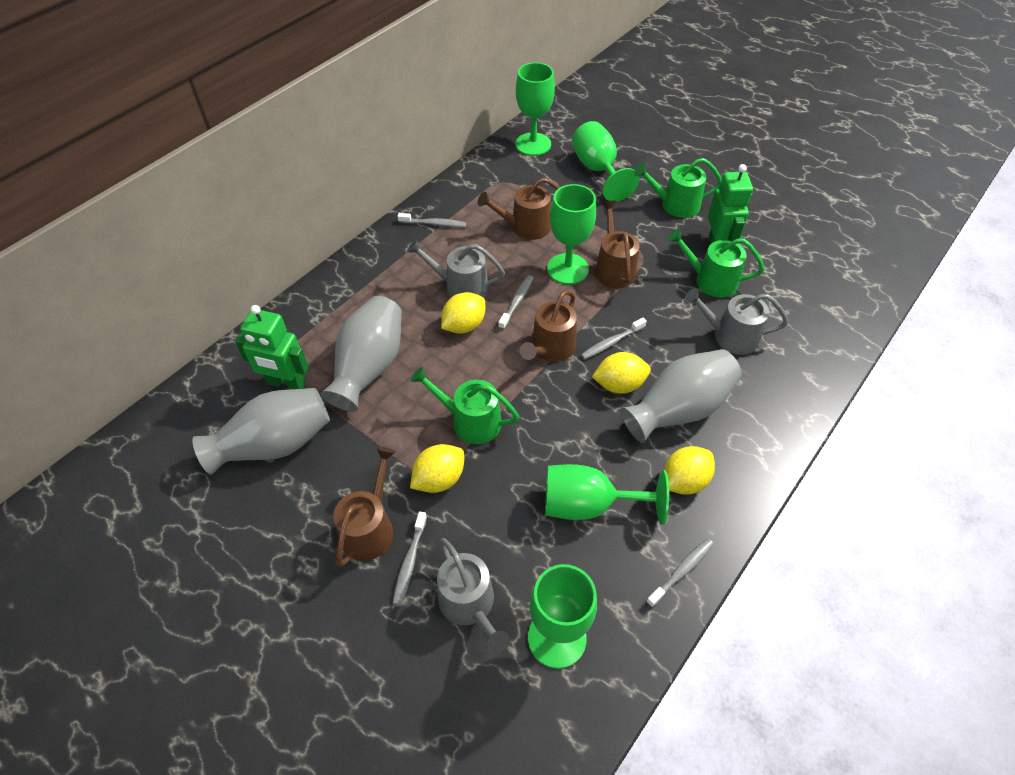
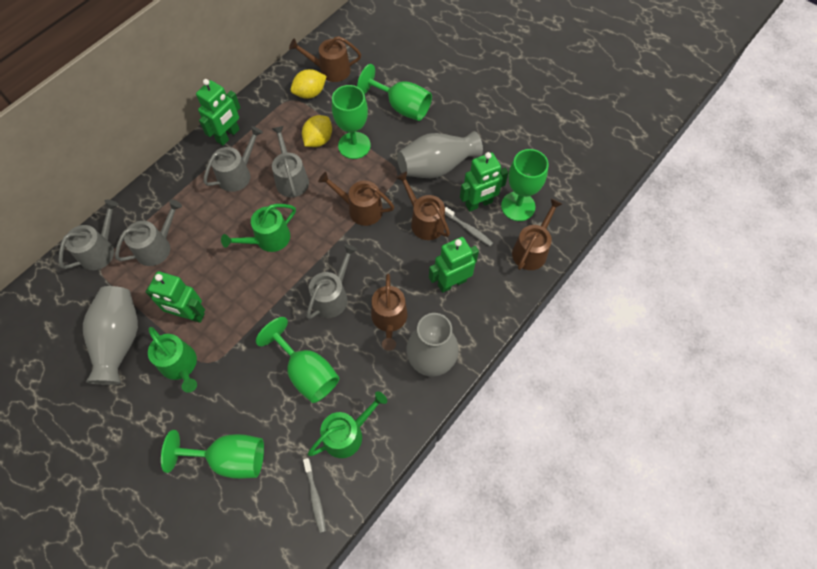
brown watering can: [333,447,396,567] [478,178,560,240] [520,290,577,362] [595,201,640,288] = 4 -> [289,36,361,82] [318,172,394,226] [371,273,408,351] [396,172,450,240] [512,199,562,270] = 5
green robot: [235,305,309,389] [708,164,753,244] = 2 -> [146,271,205,323] [196,79,241,146] [429,237,479,293] [460,152,508,212] = 4
grey toothbrush: [392,511,427,606] [397,213,466,227] [498,275,534,330] [581,317,647,360] [646,539,714,607] = 5 -> [303,458,326,533] [445,207,493,246] = 2
grey watering can: [407,239,505,298] [437,538,509,653] [685,288,788,355] = 3 -> [59,200,119,270] [115,199,182,266] [203,126,263,192] [272,126,309,197] [306,244,357,319] = 5
yellow lemon: [410,444,465,493] [441,292,485,334] [592,352,651,394] [664,446,715,495] = 4 -> [291,69,327,99] [302,115,332,147] = 2

